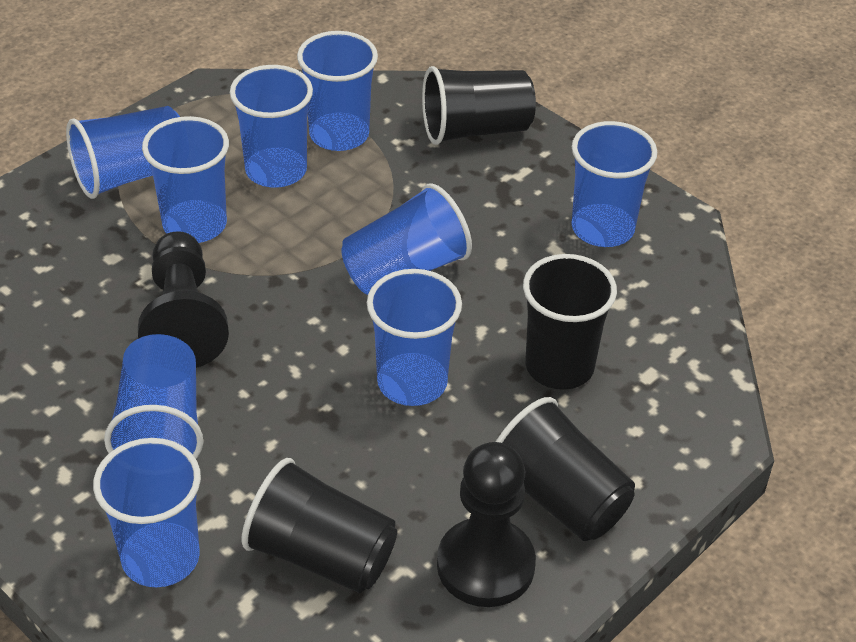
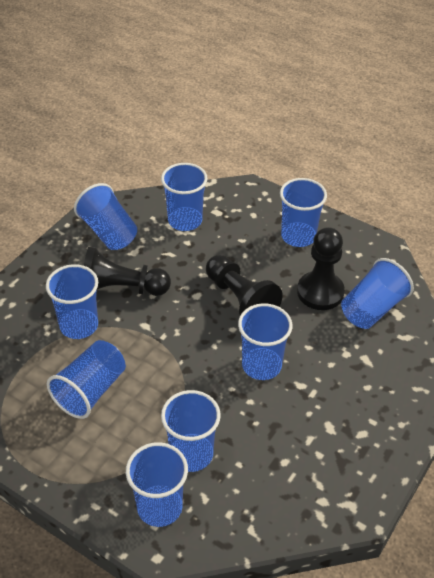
black cup: [241,458,397,593] [422,66,536,145] [496,397,635,541] [523,254,617,390] = 4 -> none = 0
black pawn: [138,231,229,368] [437,442,536,607] = 2 -> [84,246,171,296] [206,255,282,315] [297,227,345,310] = 3

